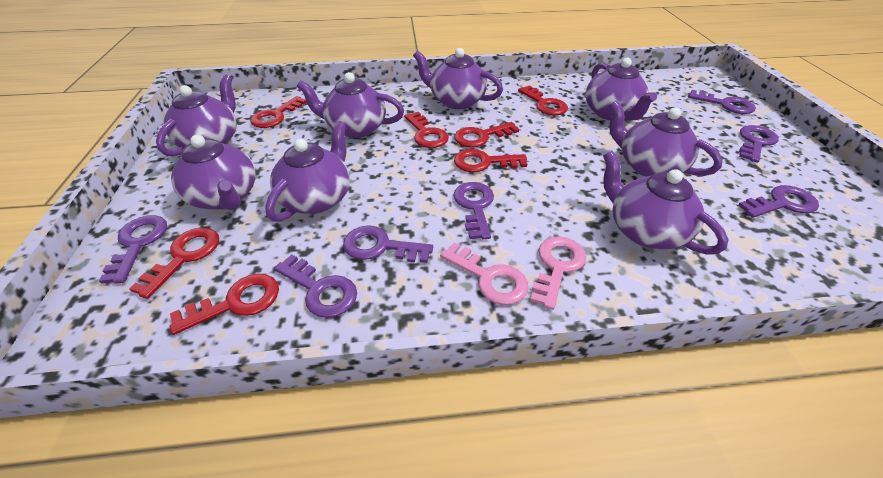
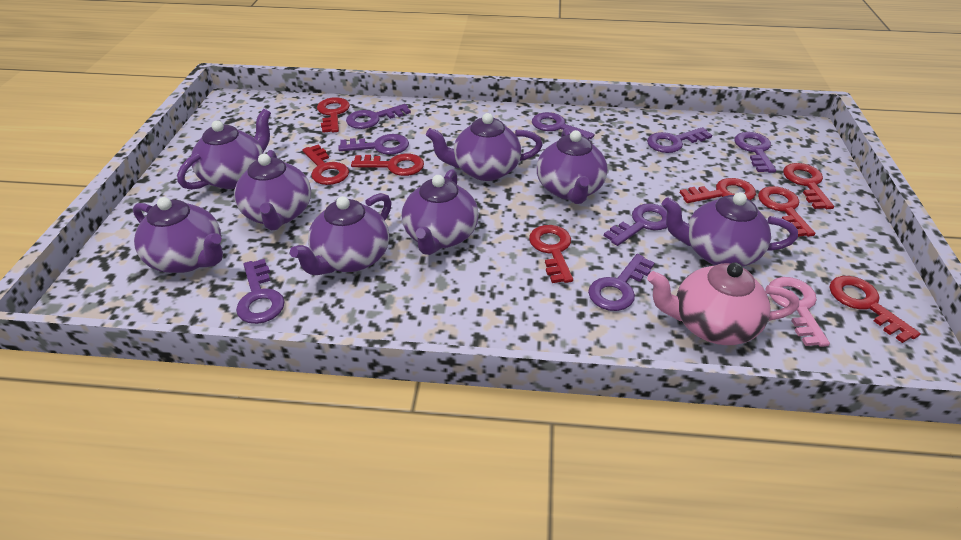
pink key: [440,242,528,305] [530,236,586,310] = 2 -> [769,277,830,347] = 1
pink teapot: none = 0 -> [647,263,799,345] = 1
purple key: [99,215,167,284] [274,254,357,318] [343,226,433,263] [453,182,494,239] [688,90,756,114] [738,185,819,218] [739,125,779,163] = 7 -> [236,259,285,324] [338,134,409,155] [346,104,411,129] [532,112,594,139] [588,254,655,311] [604,204,667,246] [647,127,712,153] [735,132,776,173] = 8
red key: [129,227,219,299] [169,274,279,335] [250,96,307,128] [404,112,449,148] [454,122,519,148] [454,149,527,172] [518,86,568,115] = 7 -> [302,145,349,185] [317,97,350,133] [351,154,424,176] [529,225,573,283] [680,178,756,203] [758,186,815,237] [783,163,834,209] [830,276,921,343] = 8

